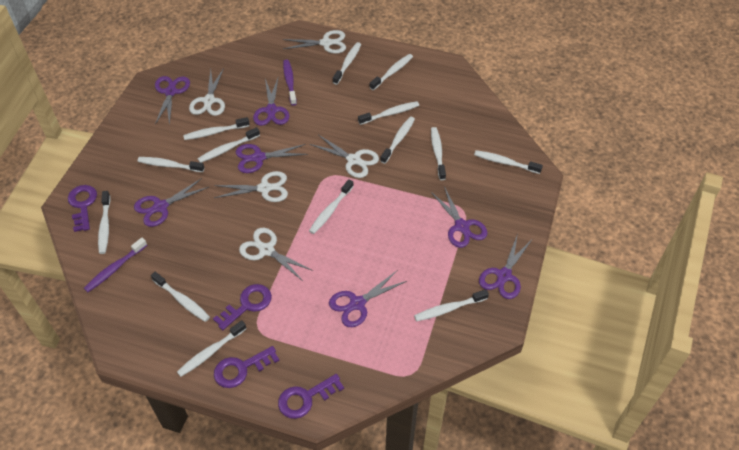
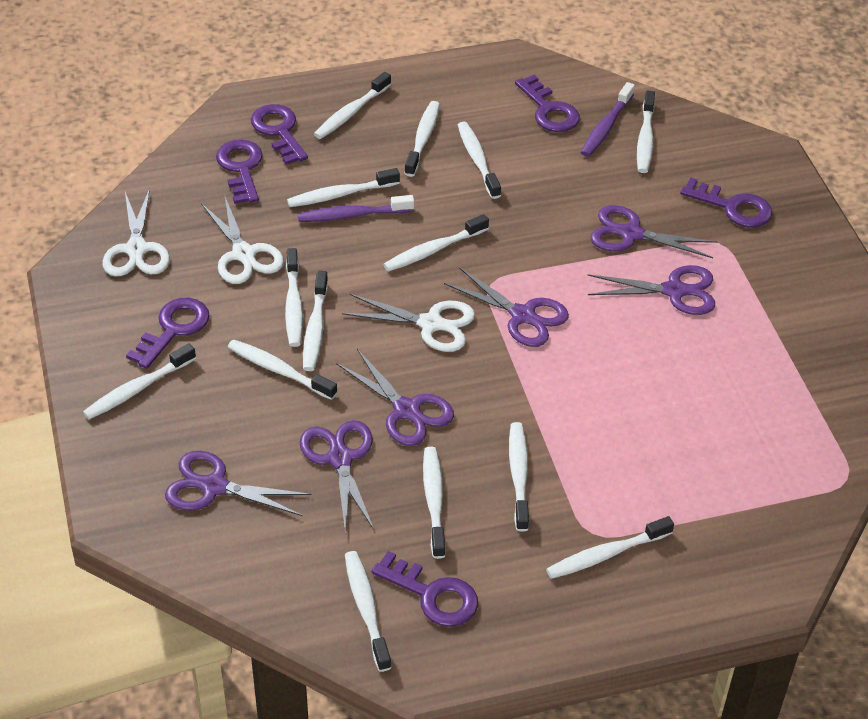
purple key: [68,185,97,232] [213,284,272,330] [214,346,279,388] [278,374,344,419] = 4 -> [126,298,210,369] [216,140,263,204] [251,104,308,165] [371,551,478,627] [515,74,580,132] [680,178,772,228] = 6
purple scissors: [134,178,209,227] [155,76,190,126] [235,144,308,173] [253,78,289,126] [329,271,407,327] [431,186,488,248] [479,234,532,299] = 7 -> [165,451,311,516] [300,420,374,533] [336,349,454,446] [444,267,569,347] [588,265,715,315] [590,205,717,258] = 6
white scissors: [189,68,225,116] [214,171,288,202] [239,228,313,281] [283,30,346,54] [310,135,379,178] = 5 -> [103,188,170,277] [201,195,284,284] [342,294,475,352] = 3

